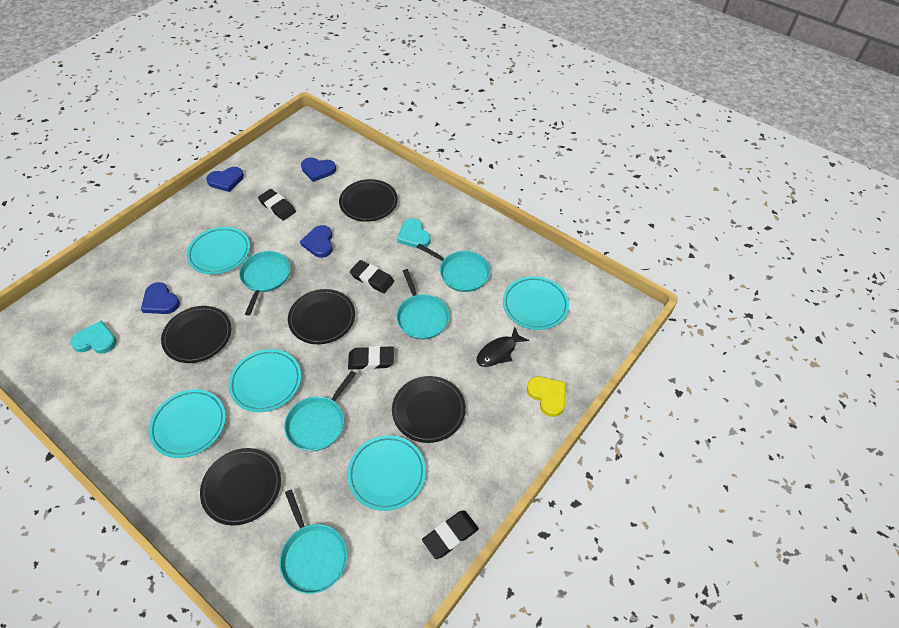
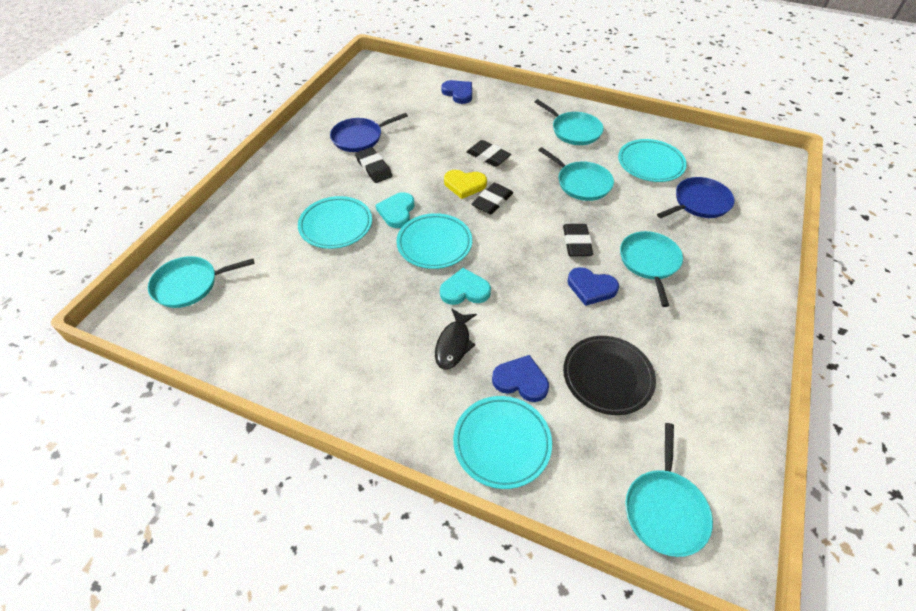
black plate: [161,306,231,363] [200,448,281,526] [288,289,355,344] [339,179,398,222] [392,376,466,443] = 5 -> [563,336,656,415] = 1
blue heart: [141,282,180,314] [206,167,244,192] [300,225,333,258] [301,158,336,182] = 4 -> [441,80,472,104] [492,355,549,402] [568,267,619,306] = 3
blue pan: none = 0 -> [330,113,408,152] [657,177,735,218] = 2
turquoise plate: [149,389,226,458] [186,227,250,275] [228,349,301,412] [347,435,426,511] [503,276,569,330] = 5 -> [298,196,372,249] [396,213,472,269] [453,396,552,489] [618,139,687,182] = 4

